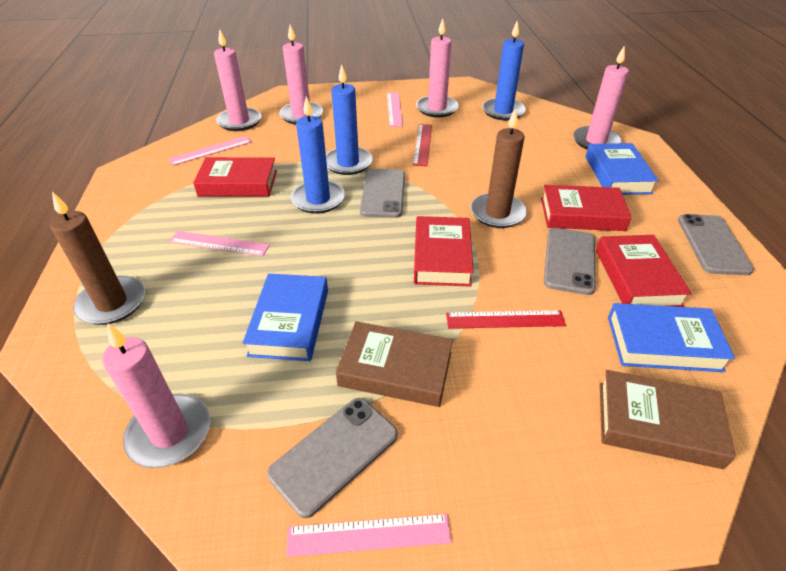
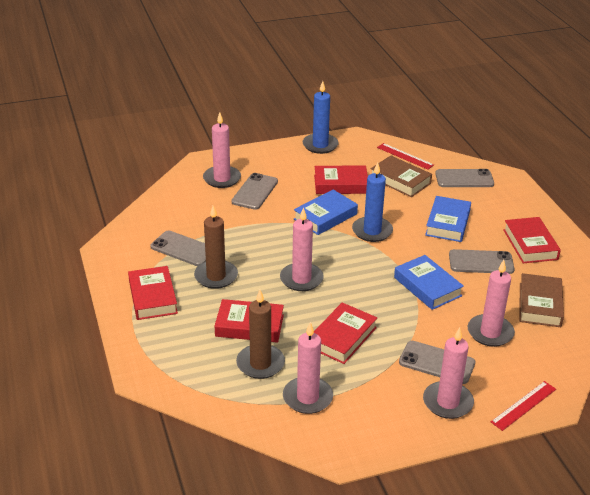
blue candle: [291,96,345,214] [326,64,373,175] [482,21,526,120] = 3 -> [303,81,339,154] [352,162,393,242] = 2
grey phone: [267,398,398,518] [360,169,405,218] [544,228,595,295] [678,214,754,275] = 4 -> [150,230,206,266] [231,173,278,210] [399,341,475,384] [435,169,494,187] [449,249,515,274] = 5
pink ruler: [168,136,251,166] [169,231,270,256] [286,514,451,557] [387,92,403,127] = 4 -> none = 0
red book: [193,157,277,197] [414,216,474,287] [541,185,632,231] [596,235,692,307] = 4 -> [128,266,178,320] [215,299,284,343] [314,166,368,194] [314,303,377,364] [503,217,561,263] = 5

